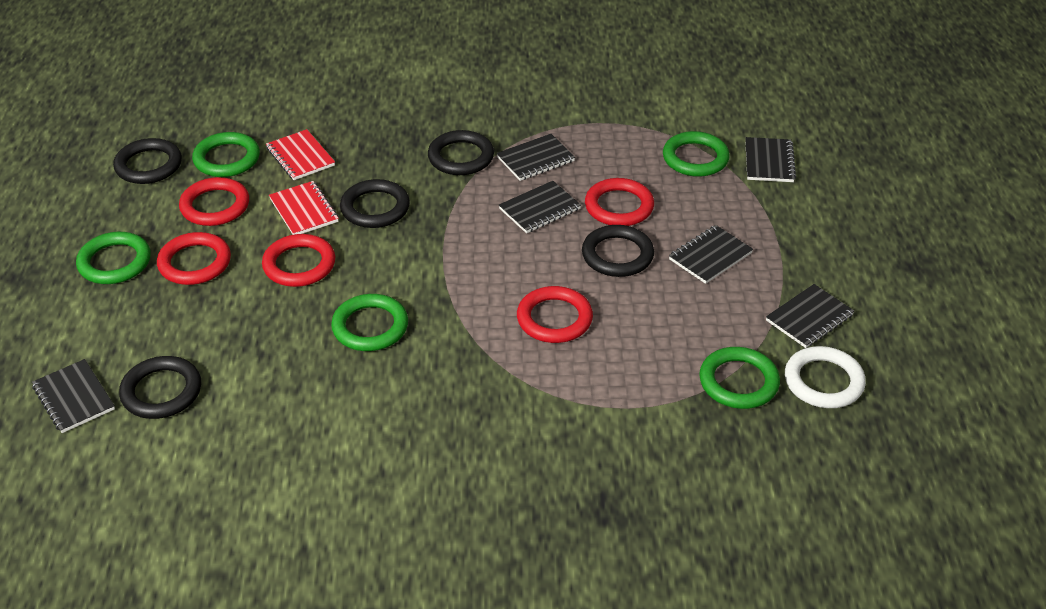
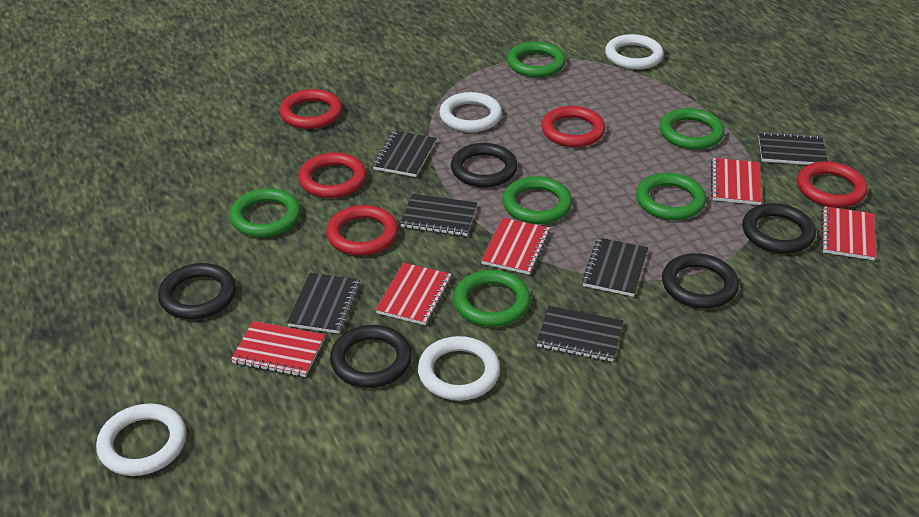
green ring: [76,232,151,284] [192,132,260,177] [331,294,408,351] [663,131,730,177] [699,347,780,409] = 5 -> [229,188,301,237] [453,270,531,327] [502,176,572,224] [507,41,566,77] [636,173,706,220] [660,108,725,150] = 6
red notebook: [266,129,335,180] [269,181,339,235] = 2 -> [231,321,325,377] [376,263,452,325] [481,218,550,275] [711,158,762,205] [821,206,876,260] = 5
white ring: [785,346,866,408] = 1 -> [96,403,187,476] [418,336,500,401] [439,92,502,132] [605,34,664,70] = 4

